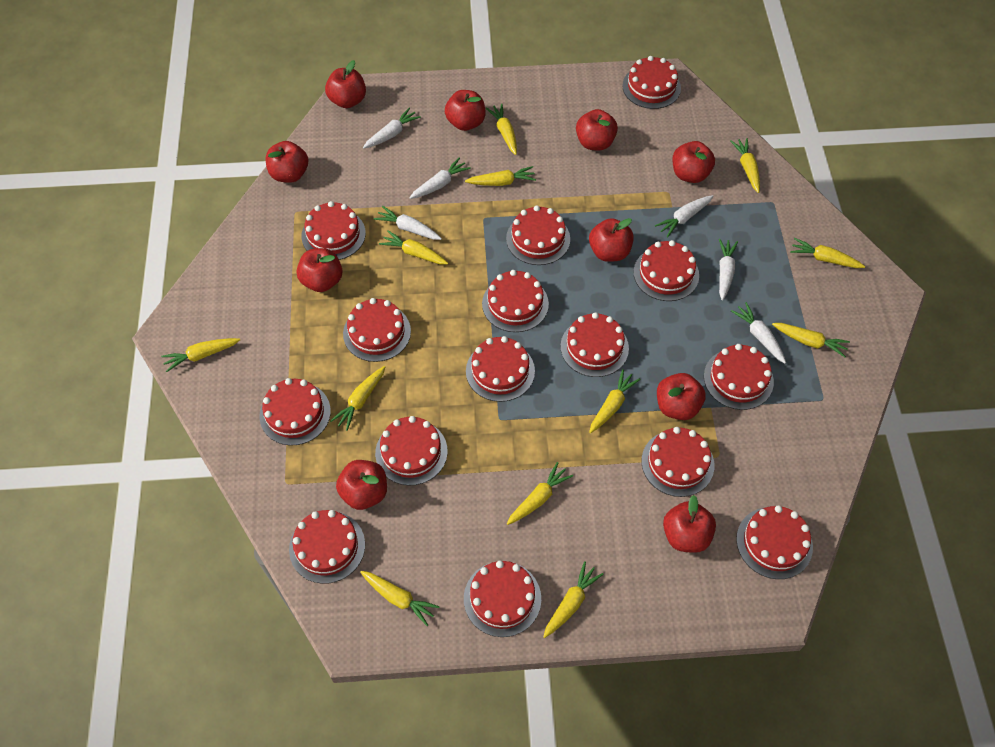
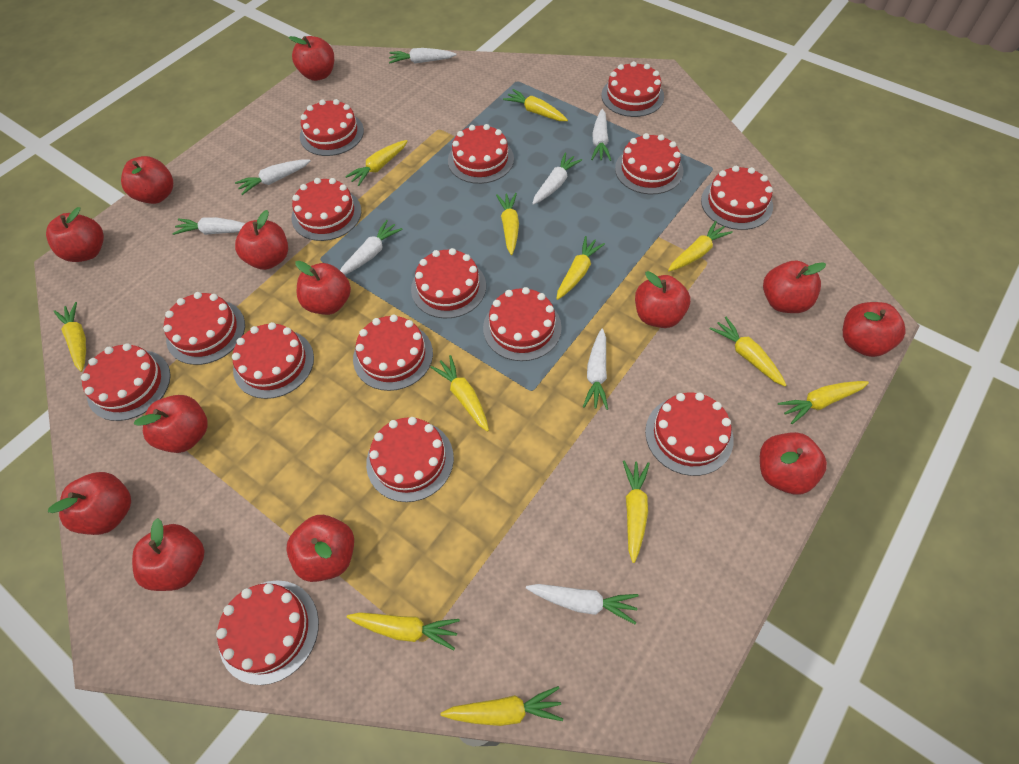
red apple: [266,141,308,183] [296,248,342,292] [325,60,366,108] [336,460,387,510] [445,90,486,131] [576,109,618,150] [589,218,634,262] [657,373,706,420] [663,495,716,553] [672,141,715,183] = 10 -> [46,207,104,262] [48,472,131,535] [121,156,173,204] [132,518,204,591] [134,395,208,453] [235,210,288,270] [286,515,354,582] [289,36,334,81] [296,261,351,315] [635,271,690,328] [760,432,827,495] [763,261,826,313] [843,302,906,357] = 13
white carrot: [363,108,421,148] [374,206,442,240] [409,158,471,199] [655,195,714,237] [719,239,738,301] [731,302,786,364] = 6 -> [172,217,246,235] [235,159,311,195] [340,220,402,275] [389,48,456,64] [526,584,639,624] [532,153,582,205] [583,328,608,410] [591,109,611,161] = 8

